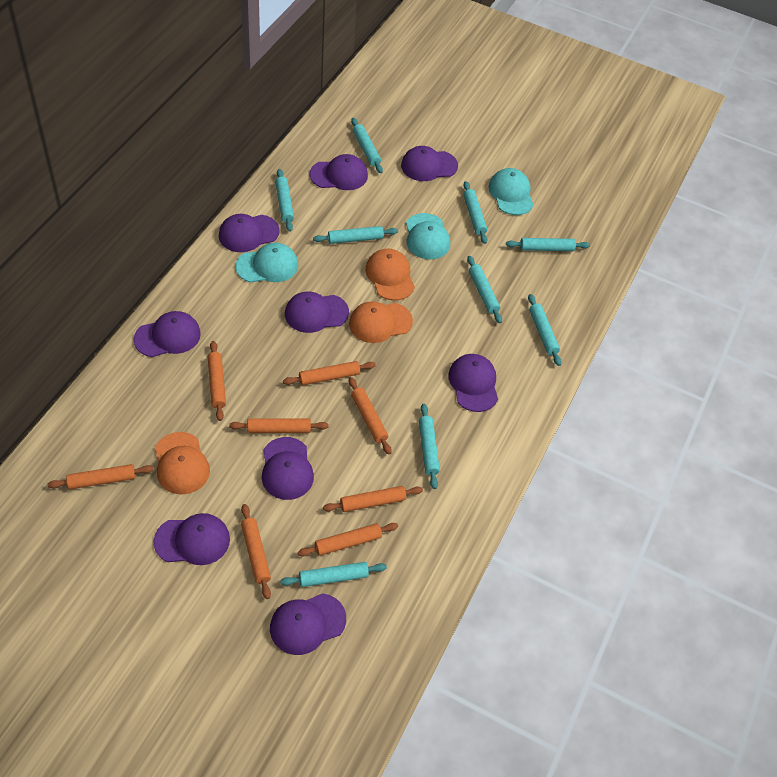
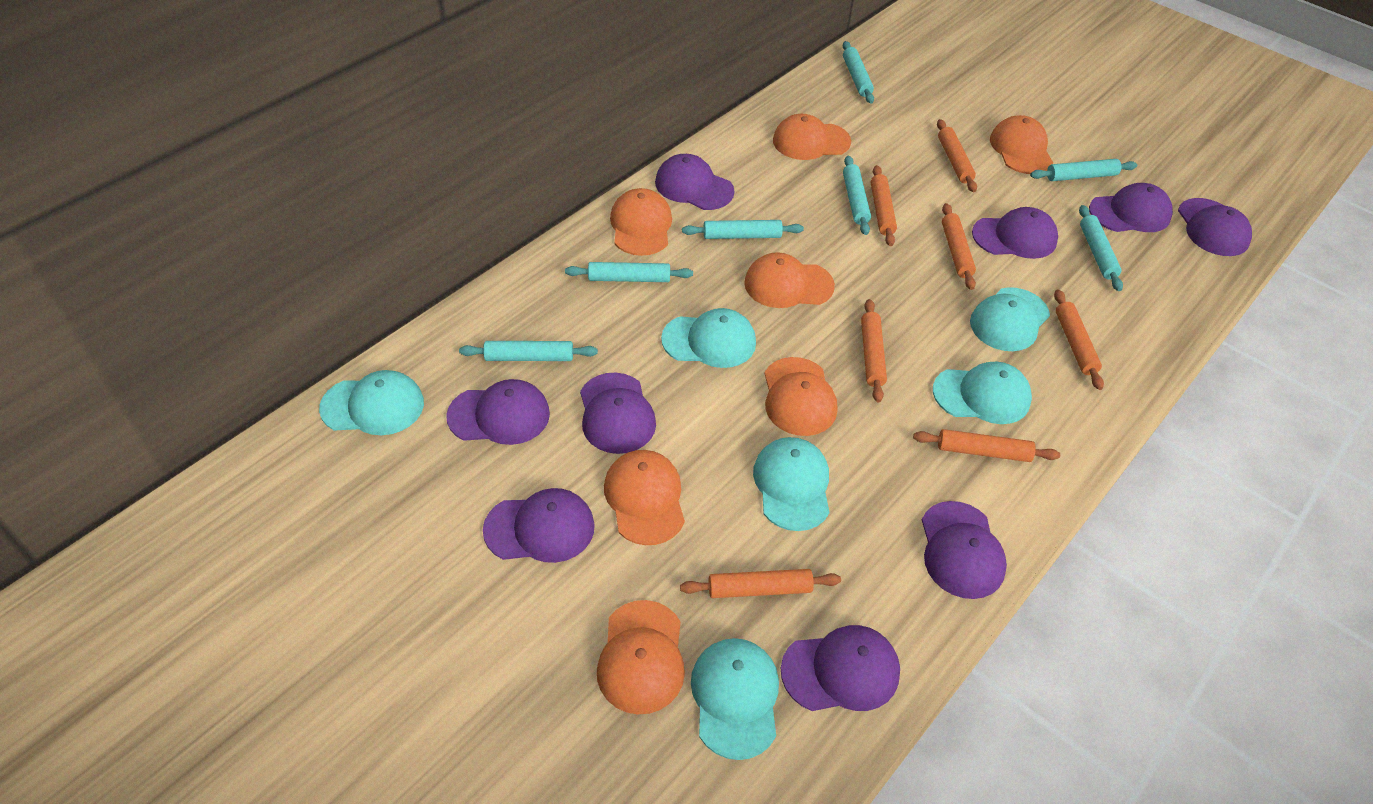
orange cap: [155,432,210,494] [349,301,413,343] [365,248,415,301] = 3 -> [597,600,685,714] [604,450,685,545] [610,188,672,256] [744,252,835,308] [764,357,837,436] [773,114,851,160] [990,115,1053,174] = 7
orange rolling pin: [48,464,154,489] [208,341,226,421] [229,418,329,433] [241,504,271,599] [283,361,376,385] [298,523,398,556] [323,486,423,512] [349,377,392,455] = 8 -> [680,569,841,598] [861,299,887,402] [871,165,897,246] [913,429,1060,462] [937,119,977,192] [942,203,976,290] [1054,289,1104,390] = 7
turquoise cap: [236,243,298,283] [406,213,450,259] [489,168,534,215] = 3 -> [319,370,424,435] [661,308,756,368] [691,638,779,760] [753,437,829,531] [933,362,1032,424] [970,287,1050,351] = 6
turquoise rolling pin: [275,169,294,232] [280,562,387,587] [313,226,398,244] [351,118,383,173] [419,404,440,489] [463,181,488,244] [467,256,502,324] [506,238,590,251] [528,294,561,366] = 9 -> [459,341,598,361] [565,262,693,282] [682,220,804,239] [843,41,874,104] [843,156,871,235] [1030,159,1137,181] [1079,205,1123,291] = 7

